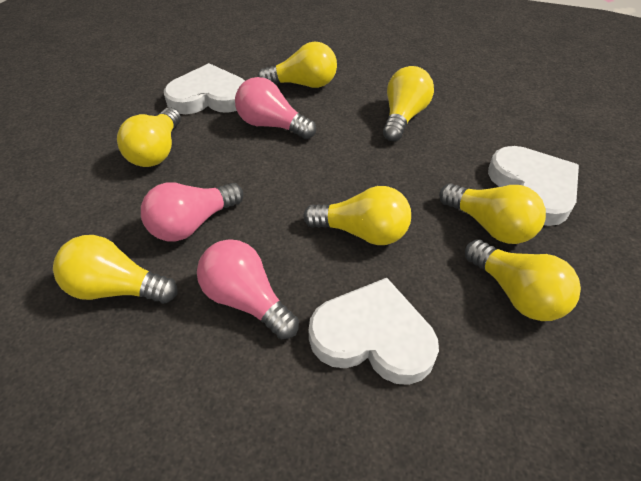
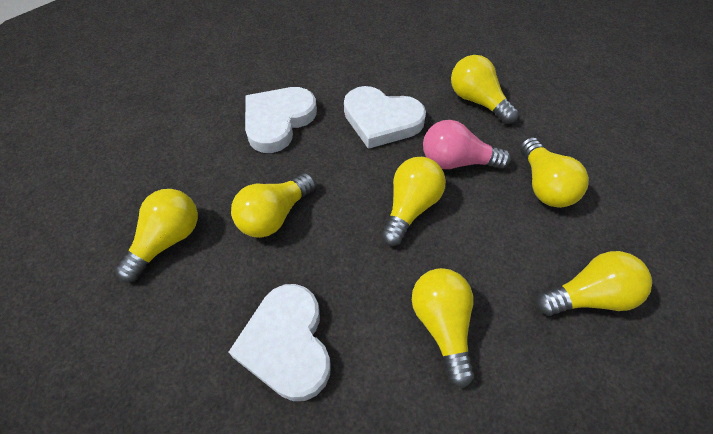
pink light bulb: [141,183,244,242] [197,239,299,339] [235,77,316,139] = 3 -> [423,120,511,169] = 1

